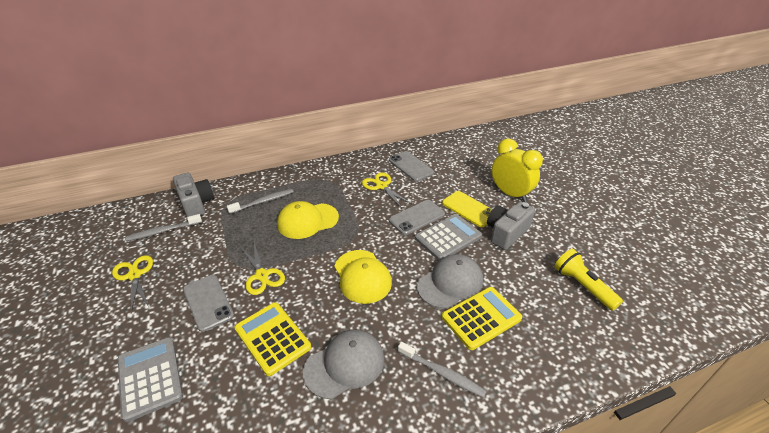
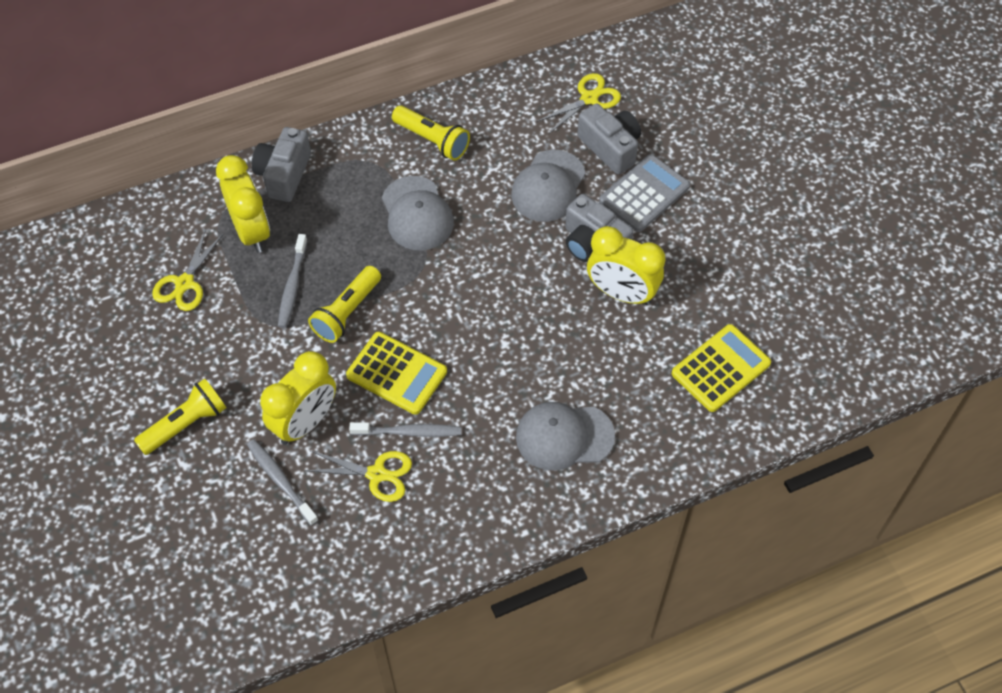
grey calculator: [118,337,183,422] [415,214,482,260] = 2 -> [599,154,690,232] = 1
grey camera: [173,173,214,217] [487,201,535,250] = 2 -> [252,127,311,202] [565,194,634,262] [577,103,641,175] = 3
grey cap: [303,329,384,399] [417,254,483,309] = 2 -> [382,176,454,251] [511,150,586,222] [516,402,615,471] = 3
grey phone: [183,275,234,332] [389,151,434,182] [389,200,445,235] = 3 -> none = 0
yellow cap: [277,201,339,239] [334,250,392,304] = 2 -> none = 0
yellow clock: [492,139,543,202] = 1 -> [216,155,270,253] [260,351,336,445] [587,226,665,305] = 3
yellow flashlight: [554,249,623,311] = 1 -> [134,378,226,455] [308,266,381,343] [392,106,470,161] = 3
yellow phone: [442,191,492,227] = 1 -> none = 0

